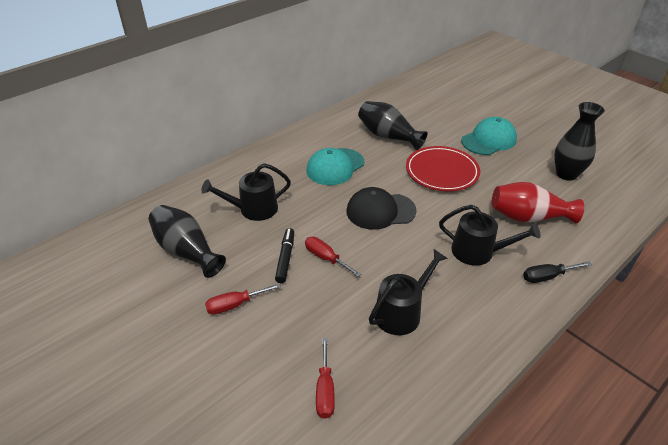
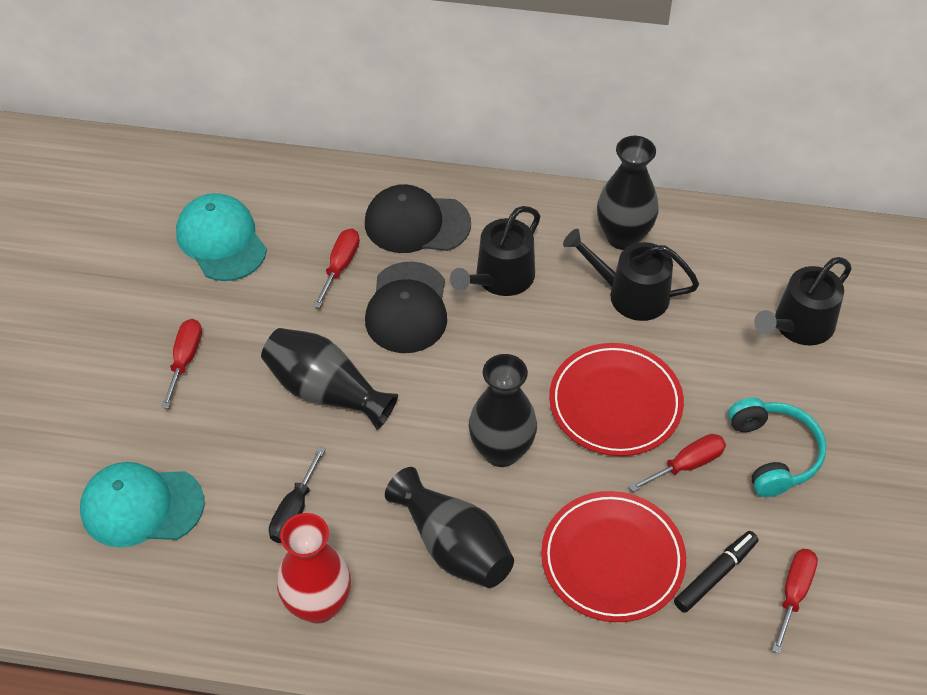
black cap: [347,187,417,230] = 1 -> [365,184,471,253] [365,261,447,353] = 2
black vase: [148,205,226,278] [358,101,428,151] [554,102,605,181] = 3 -> [261,328,398,430] [385,467,514,588] [469,354,537,467] [597,136,659,250] = 4
red plate: [406,146,480,191] = 1 -> [541,491,686,622] [549,343,684,456] = 2
red screwdriver: [205,283,281,315] [305,237,361,277] [316,338,335,418] = 3 -> [161,319,202,409] [313,229,360,308] [629,434,726,492] [772,549,818,654] = 4
turquoise headphones: none = 0 -> [728,398,826,497] = 1

